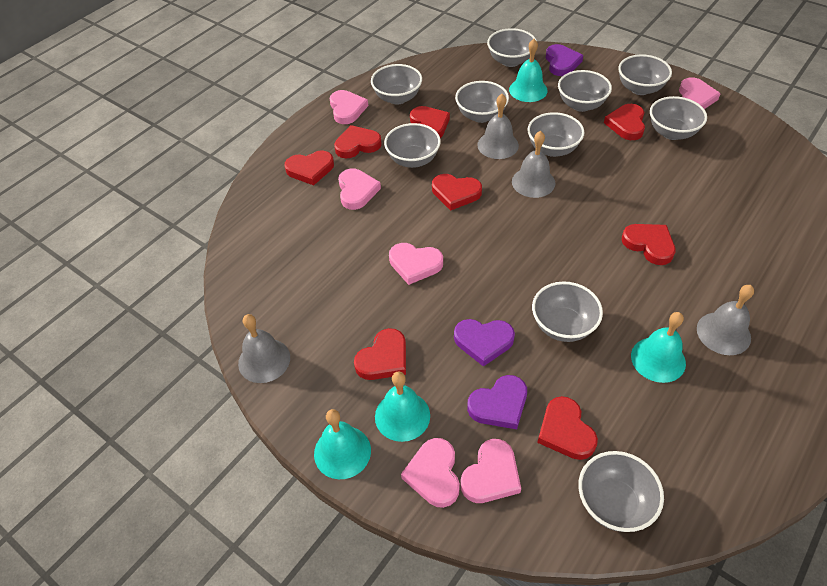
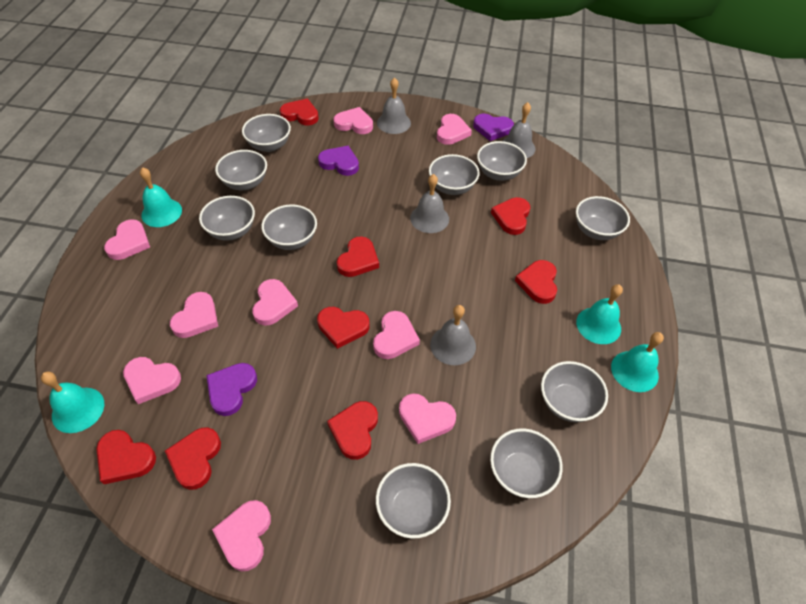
pink heart: [330,90,368,124] [338,168,381,210] [389,243,443,285] [401,438,460,508] [461,439,521,503] [679,77,721,109] = 6 -> [104,219,150,260] [123,357,181,404] [170,292,218,338] [212,500,271,572] [252,279,298,326] [333,107,373,134] [373,311,420,359] [399,394,456,444] [437,114,472,145] = 9

